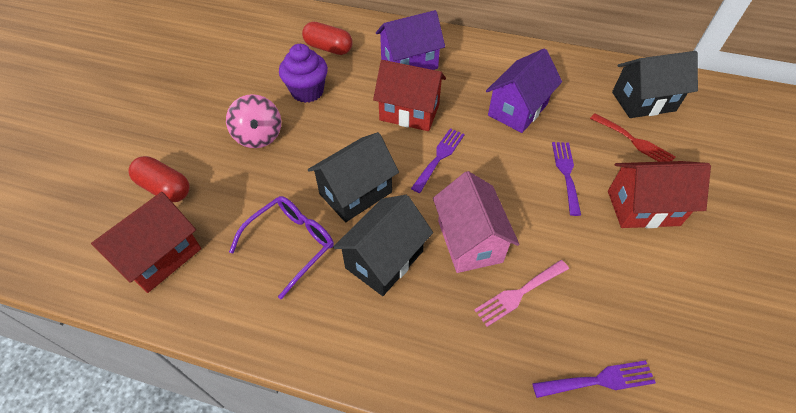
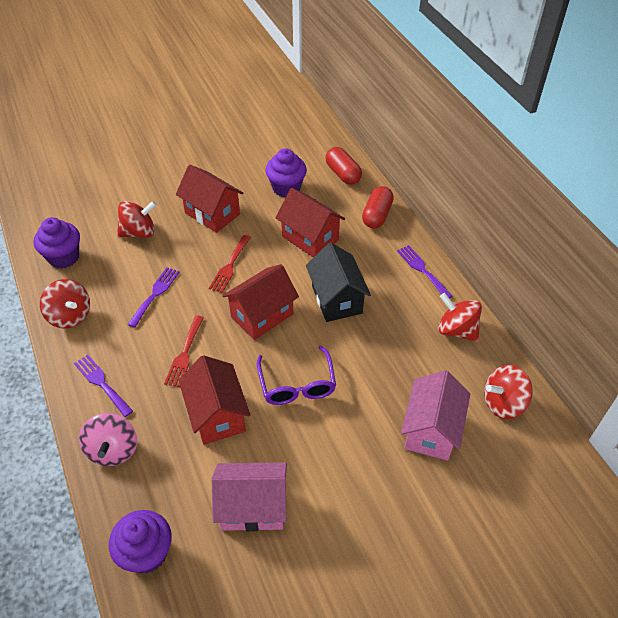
black house: [308,132,399,222] [333,195,433,296] [612,51,698,118] = 3 -> [306,243,371,322] = 1
pink fork: [474,260,569,327] = 1 -> none = 0
pink house: [433,171,519,273] = 1 -> [212,462,287,531] [401,370,470,461] = 2
purple cupcake: [279,44,328,103] = 1 -> [34,217,80,269] [109,510,172,574] [265,148,307,197] = 3
purple house: [376,10,445,70] [486,48,562,133] = 2 -> none = 0
red fork: [590,113,676,162] = 1 -> [164,315,204,387] [209,235,251,293] = 2
red house: [91,192,201,293] [373,60,446,131] [608,161,711,228] = 3 -> [176,165,243,233] [178,355,250,445] [222,264,299,340] [276,188,345,258] = 4
red spinning top: none = 0 -> [40,279,90,328] [117,201,157,238] [438,293,482,342] [484,365,533,419] = 4

